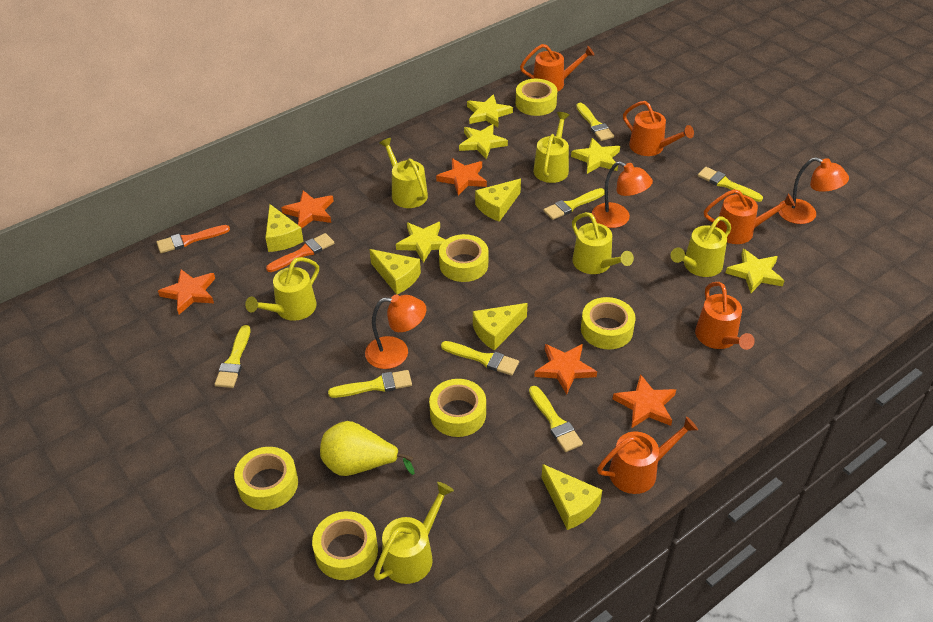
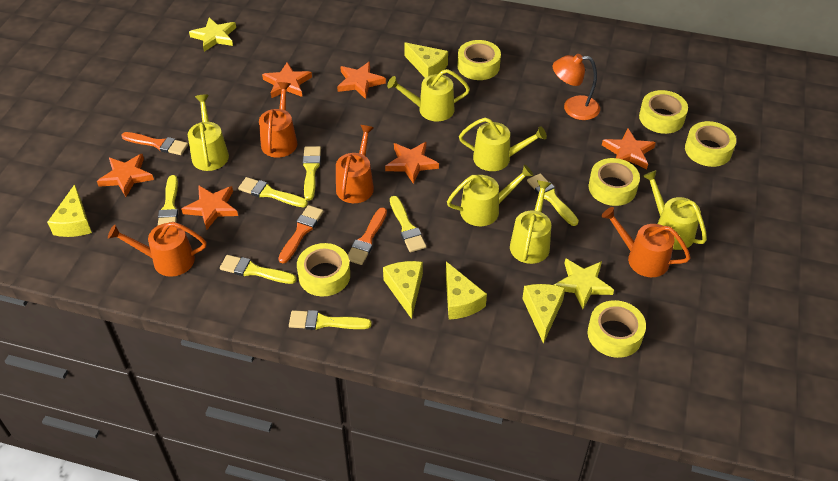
orange brush: [156,225,230,253] [266,233,334,272] = 2 -> [122,132,188,155] [278,205,324,263] [348,207,387,265] = 3
orange lamp: [365,294,426,369] [592,161,653,228] [778,157,849,224] = 3 -> [553,54,600,120] = 1
orange star: [158,269,215,315] [281,190,334,229] [436,158,487,196] [534,344,597,394] [613,374,676,428] = 5 -> [97,154,154,197] [181,185,238,230] [262,62,312,98] [337,62,386,99] [385,142,439,184] [602,129,656,169] = 6
orange watering can: [520,44,595,92] [597,416,698,494] [623,101,694,156] [695,282,755,350] [704,189,795,244] = 5 -> [108,222,206,277] [259,82,297,158] [336,125,374,203] [601,207,691,277] = 4
yellow pear: [320,421,415,476] = 1 -> none = 0
yellow star: [396,222,445,263] [459,124,508,159] [467,94,513,127] [571,138,620,174] [726,249,784,293] = 5 -> [189,17,236,52] [554,258,614,309] = 2

